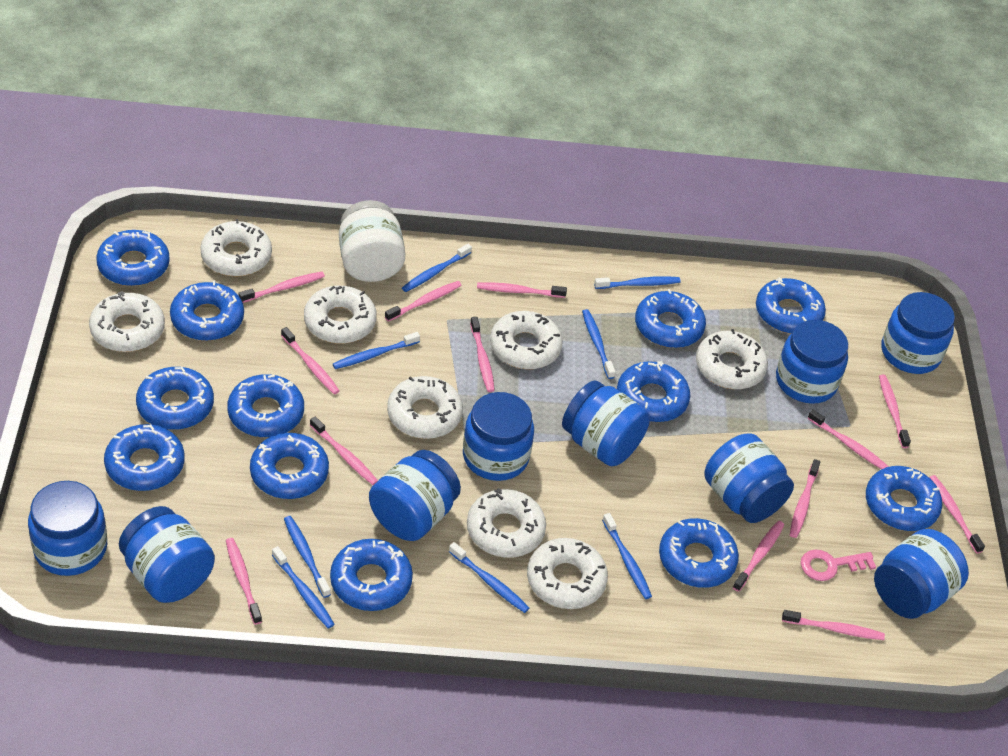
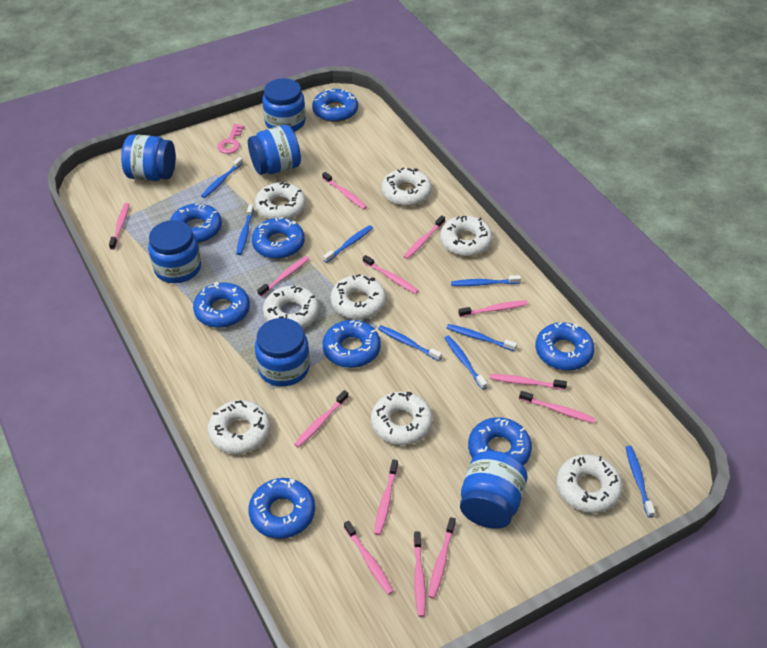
blue donut: [96,230,170,286] [104,424,185,491] [136,367,214,430] [170,281,244,341] [227,374,304,437] [250,433,329,499] [330,539,413,611] [617,361,690,422] [635,289,706,348] [659,518,739,588] [756,277,826,334] [866,466,942,531] = 12 -> [170,203,222,243] [193,282,250,328] [248,478,315,539] [252,217,305,259] [312,89,358,122] [322,320,381,368] [468,417,532,466] [536,322,595,371] = 8
blue jar: [28,481,107,576] [119,506,215,603] [369,450,461,541] [463,392,534,481] [562,380,650,466] [704,433,794,523] [776,320,848,404] [874,529,969,619] [881,292,955,374] = 9 -> [121,134,176,181] [148,220,201,283] [248,125,301,175] [255,318,310,386] [262,78,306,132] [460,451,528,529] = 6
white jar: [339,200,405,282] = 1 -> none = 0

